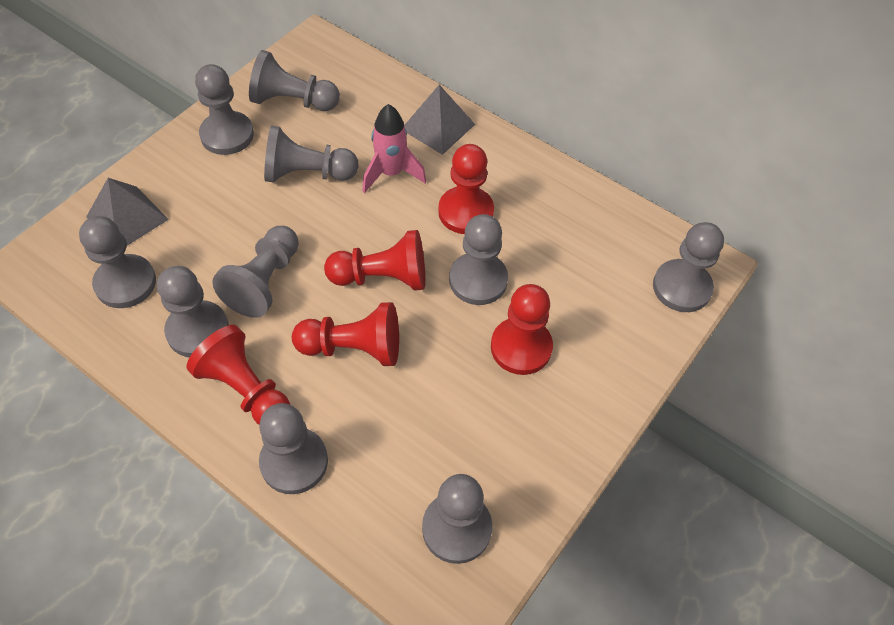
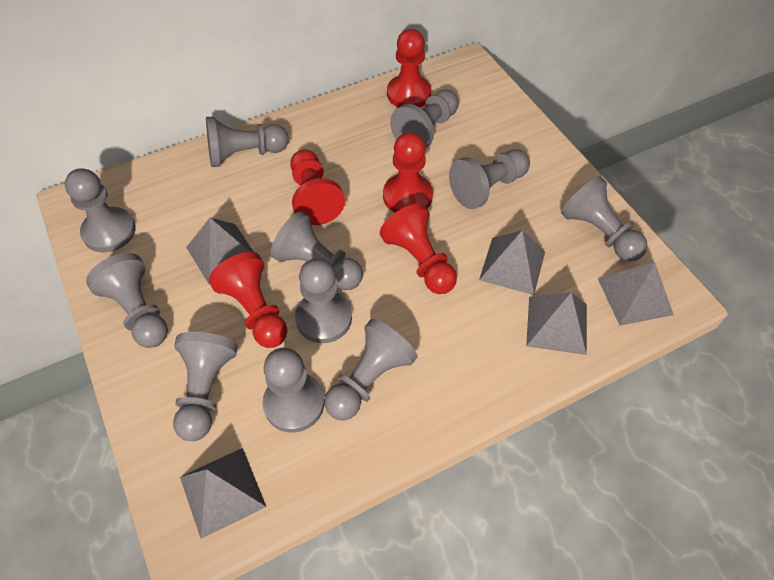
grey pawn: [79,216,156,308] [157,266,229,357] [195,64,254,155] [212,226,299,318] [249,50,340,111] [259,403,328,494] [264,125,359,182] [422,474,492,564] [449,214,508,305] [653,222,724,312] = 10 -> [65,168,136,252] [86,253,168,348] [173,332,238,441] [206,117,289,167] [262,348,325,432] [271,212,363,290] [295,258,352,343] [324,319,418,421] [390,89,459,148] [449,149,530,209] [561,176,648,262] = 11
grey pyramid: [86,178,169,246] [404,85,475,155] = 2 -> [180,448,266,539] [186,218,254,285] [479,230,545,295] [526,292,587,355] [598,262,674,326] = 5
pink rocket: [362,104,426,193] = 1 -> none = 0

